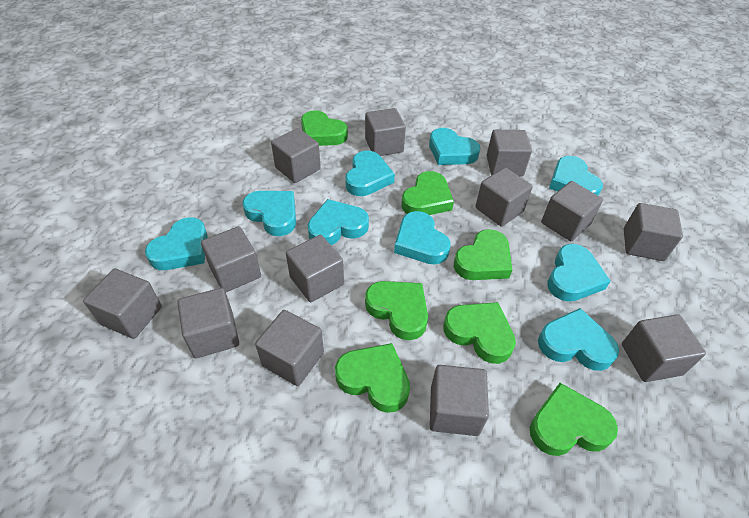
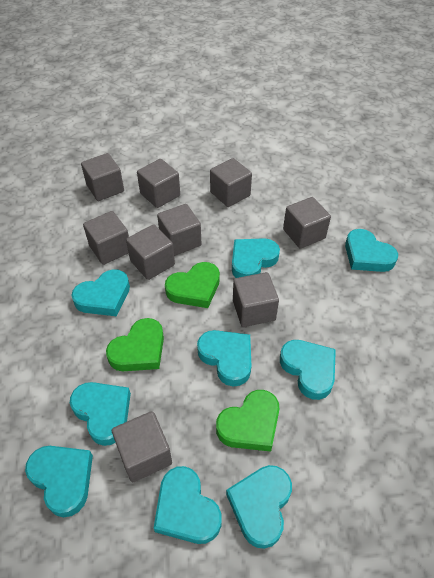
green heart: [301,110,348,146] [335,343,410,413] [365,281,428,340] [401,171,454,215] [443,302,516,364] [454,229,512,280] [530,383,618,456] = 7 -> [106,318,164,371] [165,262,220,308] [216,390,279,452] = 3
grey cube: [83,269,162,339] [177,288,239,358] [201,226,261,292] [255,310,324,386] [271,128,321,183] [286,235,344,302] [365,108,406,156] [430,365,489,436] [475,168,533,227] [487,130,532,176] [541,181,603,241] [622,314,706,382] [624,203,683,261] = 13 -> [81,153,124,201] [83,211,129,265] [112,411,172,482] [126,224,175,280] [137,159,180,208] [157,204,201,256] [210,158,252,207] [233,272,279,327] [283,197,331,249] = 9

